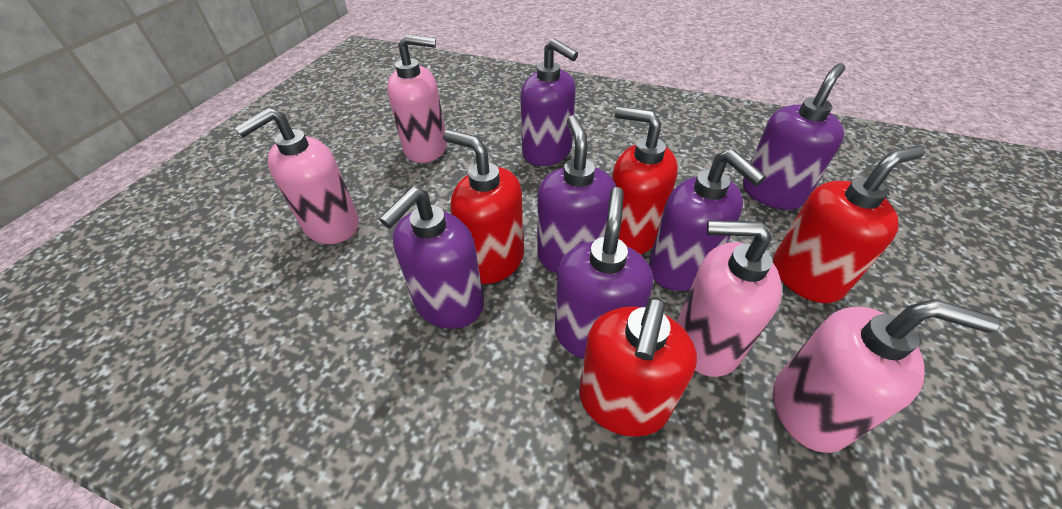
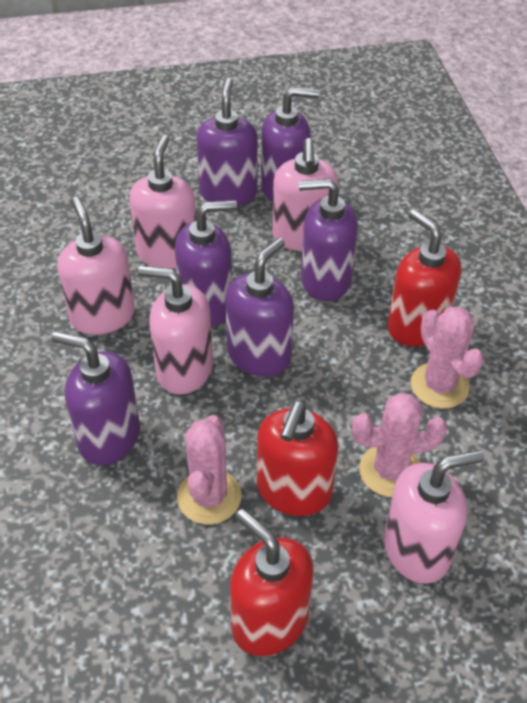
pink cactus: none = 0 -> [177,415,241,524] [352,392,447,497] [411,307,484,409] = 3
pink soap dispenser: [234,108,359,244] [387,34,447,163] [677,220,782,377] [773,300,1000,453] = 4 -> [58,197,135,335] [129,135,196,269] [138,266,213,395] [272,138,338,251] [384,450,484,584] = 5
red soap dispenser: [443,130,524,284] [579,298,697,437] [612,106,678,254] [773,146,925,303] = 4 -> [230,509,314,656] [257,400,338,516] [388,209,461,346] = 3

